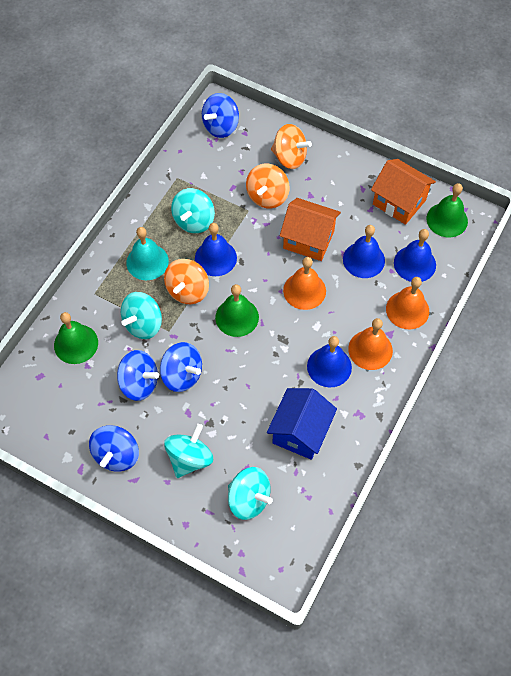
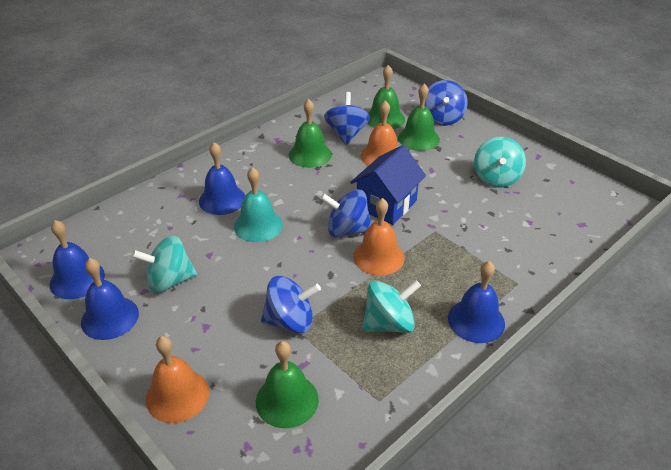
green bell: [54,312,98,364] [215,284,259,337] [426,183,468,238] = 3 -> [256,341,319,428] [289,99,332,168] [368,65,405,129] [398,84,440,151] = 4
orange house: [280,198,341,261] [371,159,436,225] = 2 -> none = 0
orange spinning top: [164,259,209,304] [246,164,290,208] [271,124,312,169] = 3 -> none = 0
turquoise spinning top: [121,292,162,339] [164,424,213,478] [171,188,215,233] [228,467,272,520] = 4 -> [132,235,197,293] [362,280,421,333] [474,137,526,187] = 3

